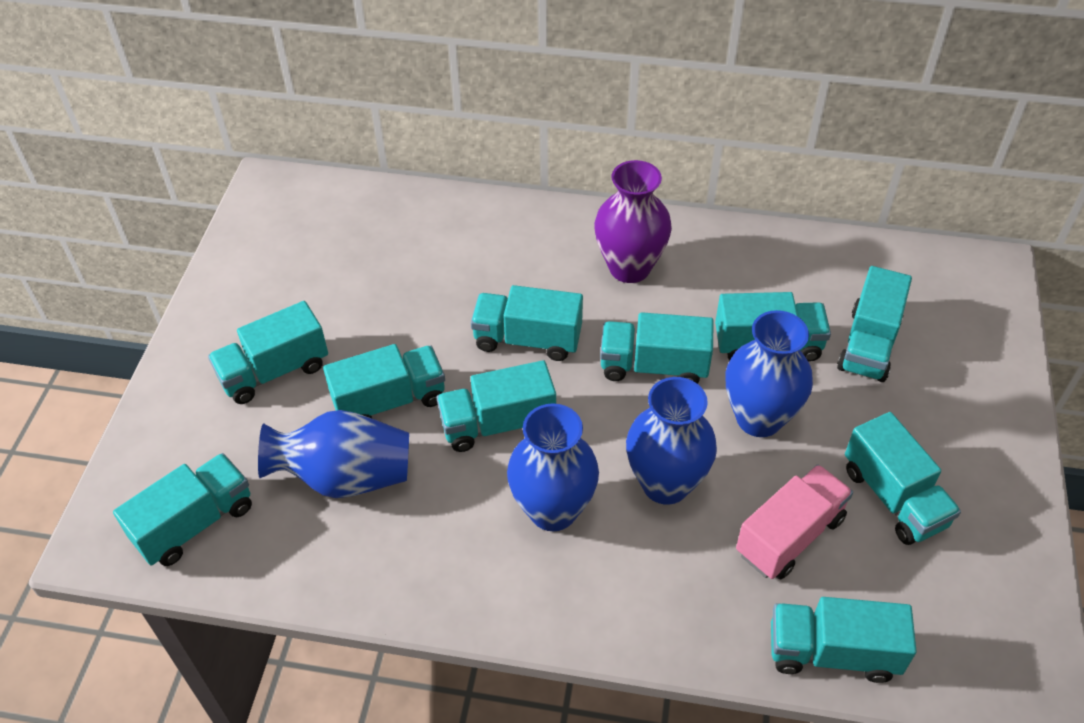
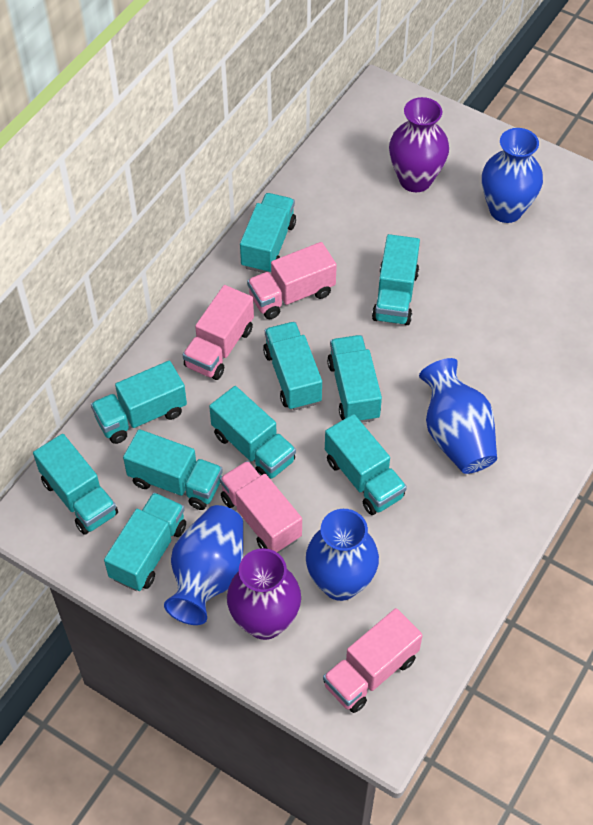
pink truck: [736,464,853,580] = 1 -> [183,285,254,380] [220,461,302,553] [247,242,337,319] [323,608,423,713] = 4
purple vase: [594,160,672,283] = 1 -> [227,548,301,640] [389,97,449,192] = 2

